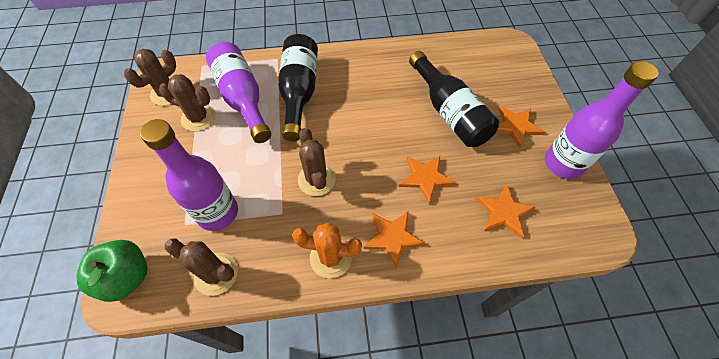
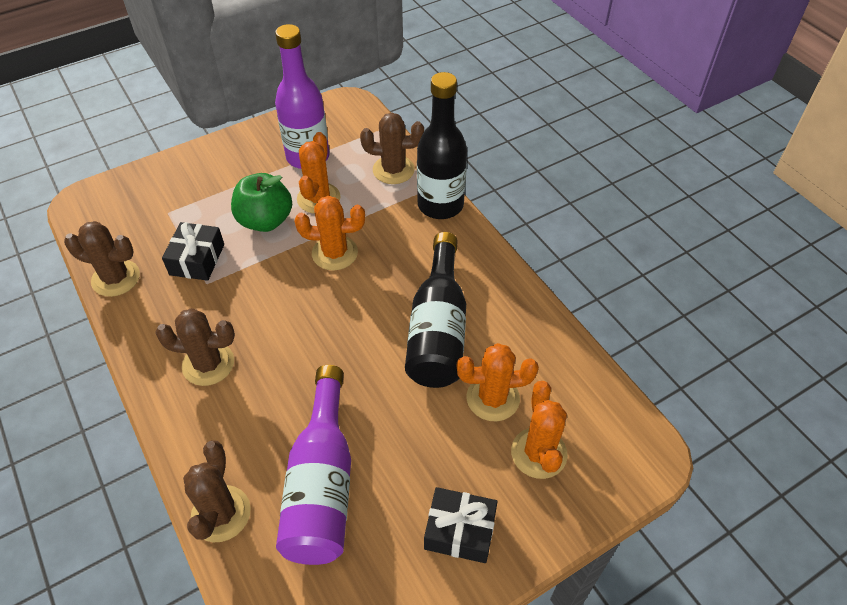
black gift: none = 0 -> [162,222,224,281] [424,487,498,563] = 2
orange cactus: [292,223,362,278] = 1 -> [295,196,365,271] [297,132,341,214] [457,343,539,421] [511,381,568,479] = 4
orange star: [364,211,425,269] [399,156,456,204] [476,184,536,238] [497,106,545,149] = 4 -> none = 0
purple bottle: [140,119,238,231] [206,42,271,143] [545,61,659,179] = 3 -> [275,24,330,169] [276,365,351,565] = 2

